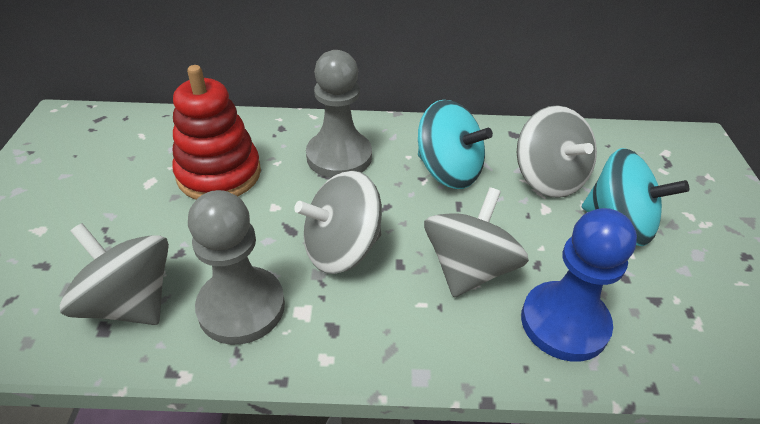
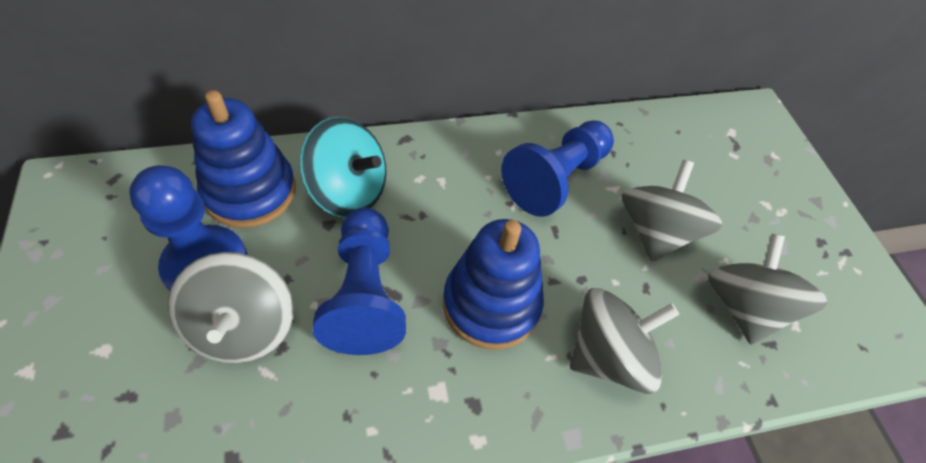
blue pawn: [521,208,637,362] = 1 -> [129,165,248,291] [312,208,406,355] [501,120,614,217] = 3
blue stacking toy: none = 0 -> [191,90,296,228] [443,219,544,350] = 2
grey pawn: [188,190,285,345] [306,50,372,178] = 2 -> none = 0
red stacking toy: [172,65,261,200] = 1 -> none = 0
turquoise spinning top: [418,100,493,189] [582,148,689,246] = 2 -> [299,117,387,218] = 1

